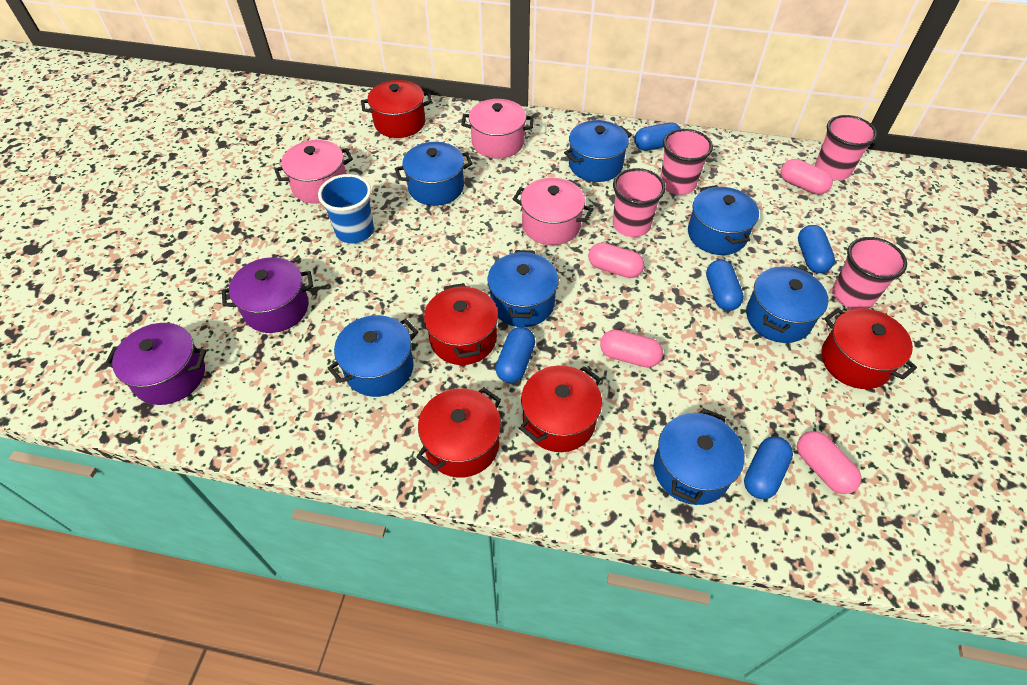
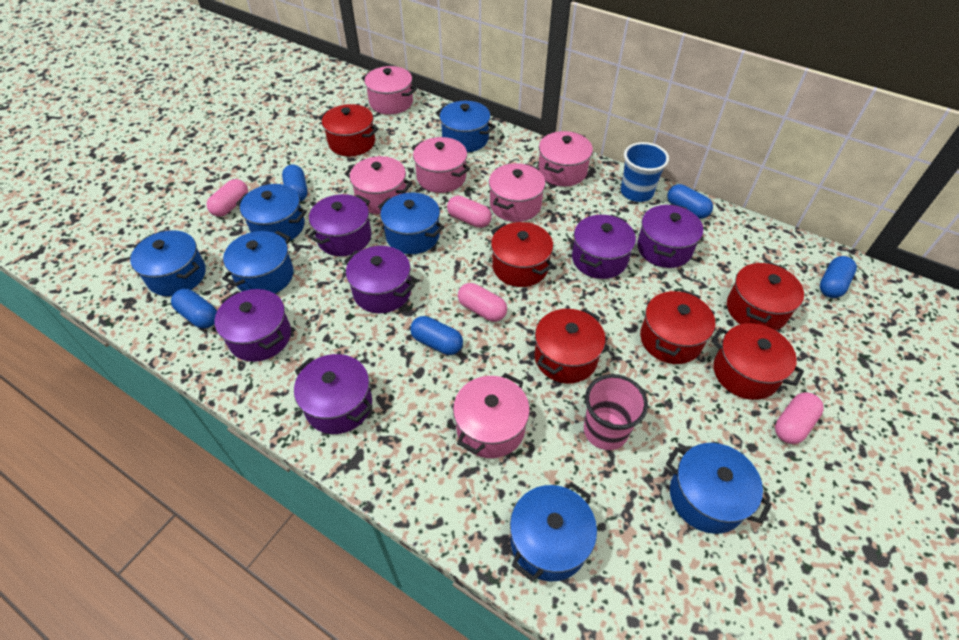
pink cup: [613,168,665,237] [660,129,713,195] [815,115,877,180] [832,237,907,309] = 4 -> [584,374,648,450] = 1
pink pot: [274,140,353,204] [461,99,534,159] [513,178,593,245] = 3 -> [345,156,413,214] [362,66,417,114] [412,137,470,193] [453,373,530,458] [489,163,545,222] [538,131,593,186] = 6
purple pot: [105,323,207,405] [222,257,313,333] = 2 -> [215,289,291,362] [294,354,373,434] [308,194,371,256] [344,246,415,313] [572,214,636,279] [637,204,703,268] = 6
red pot: [361,80,432,138] [416,387,501,478] [424,283,498,365] [519,365,602,452] [821,308,917,389] = 5 -> [319,104,378,156] [491,222,554,287] [534,308,606,383] [640,289,715,364] [711,323,804,400] [727,262,804,331] = 6

